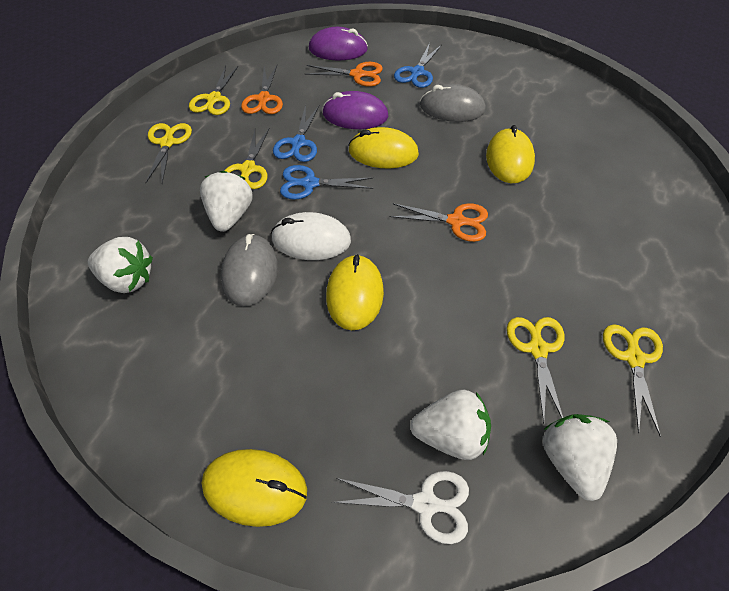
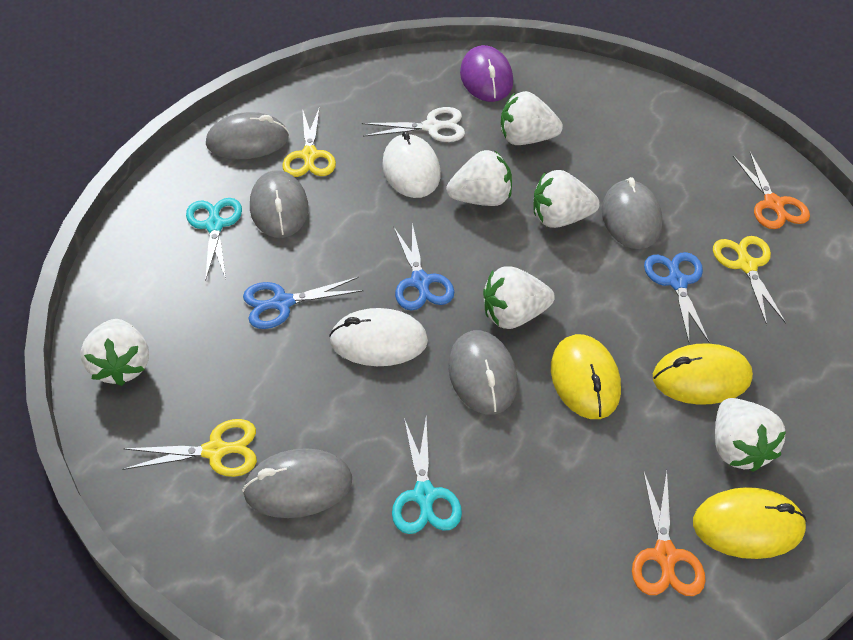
grey mouse: [221,234,278,306] [420,84,486,122] = 2 -> [206,112,289,159] [242,448,352,518] [250,170,309,238] [448,330,517,415] [602,177,663,249] = 5
orange scissors: [241,65,283,114] [305,62,383,87] [389,203,488,242] = 3 -> [632,470,706,596] [733,152,810,229] = 2
purple mouse: [309,27,368,60] [322,91,389,129] = 2 -> [460,45,513,102] = 1
turquoise scissors: none = 0 -> [186,198,242,281] [392,418,462,534] = 2
white mouse: [271,212,351,260] = 1 -> [329,308,428,366] [382,131,441,198] = 2
white strawberry: [88,237,153,293] [200,171,253,232] [410,390,491,460] [543,414,617,501] = 4 -> [81,319,149,386] [446,150,512,206] [483,266,555,329] [501,91,563,145] [533,170,600,228] [715,398,786,472] = 6
yellow mouse: [202,449,307,527] [326,254,384,330] [348,127,419,169] [486,125,535,183] = 4 -> [551,334,621,419] [653,343,753,405] [693,487,807,559] = 3
yellow scissors: [146,123,192,183] [189,66,238,115] [224,128,270,189] [507,317,564,423] [603,324,663,436] = 5 -> [123,419,257,477] [282,107,336,177] [713,236,786,325] = 3

